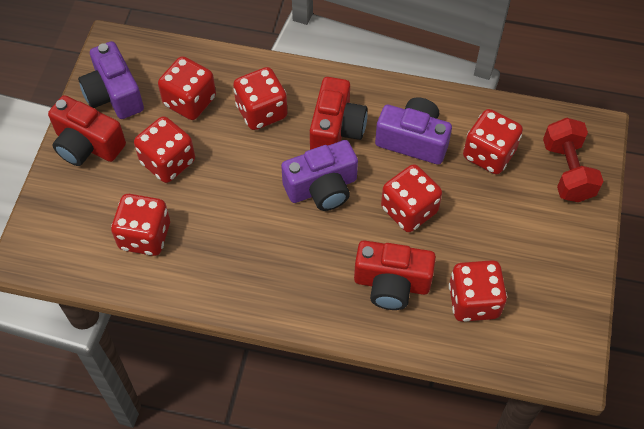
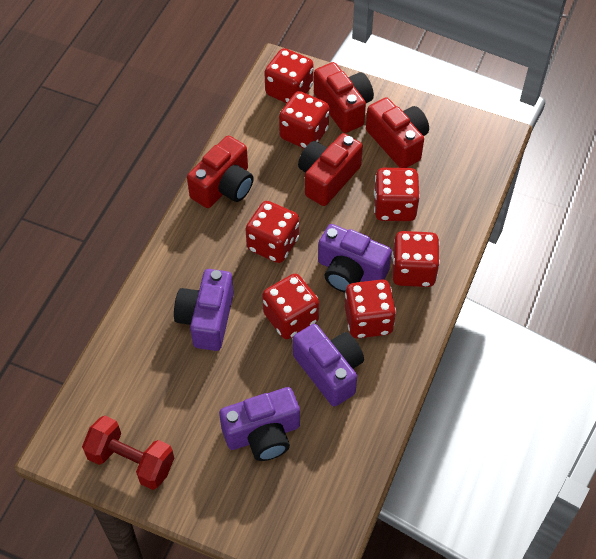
purple camera: [78,41,144,119] [281,140,358,211] [375,97,452,165] = 3 -> [174,269,234,351] [219,387,300,461] [293,324,364,407] [318,224,392,293] = 4
red camera: [48,95,126,166] [310,77,367,150] [354,240,436,310] = 3 -> [187,135,254,208] [298,133,363,206] [314,62,374,133] [366,97,429,168] = 4

